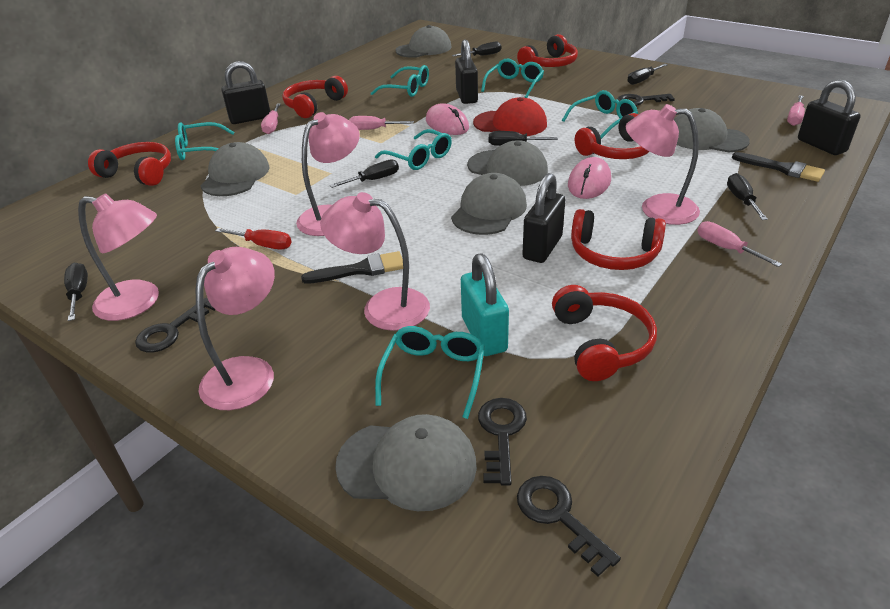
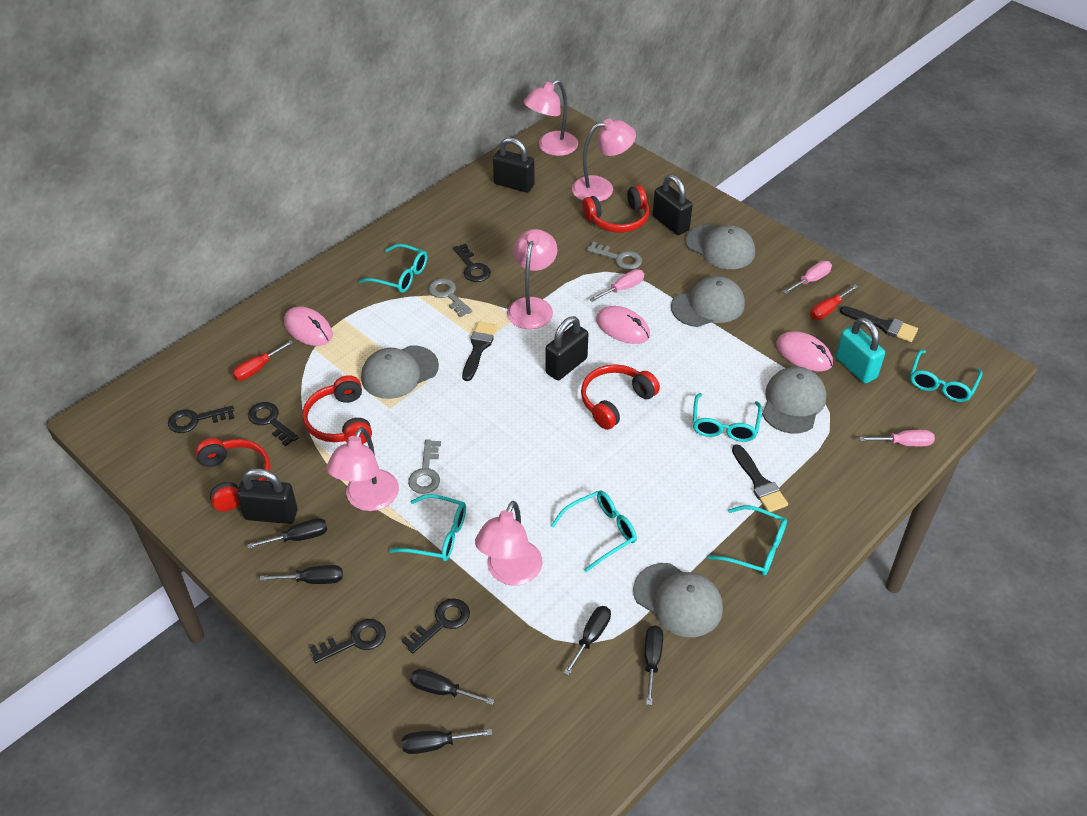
black brush: [301,251,403,284] [732,152,825,182] = 2 -> [462,322,497,381] [732,444,788,512] [840,306,918,342] = 3
black key: [135,298,215,352] [478,398,527,485] [517,476,621,577] [617,94,675,106] = 4 -> [168,406,234,433] [248,402,299,446] [310,619,386,663] [402,599,470,654] [453,243,491,282] = 5
grey cap: [201,142,270,196] [335,414,477,511] [395,25,451,58] [451,173,527,235] [467,140,548,186] [674,108,750,152] = 6 -> [361,345,439,399] [633,563,723,637] [671,276,745,327] [685,225,755,269] [762,367,826,434] = 5
grey key: none = 0 -> [408,440,441,494] [429,278,472,317] [587,241,642,270] = 3
pink mouse: [426,103,469,135] [568,157,611,199] = 2 -> [284,306,333,346] [596,306,650,344] [776,331,833,371] = 3
pink screwdriver: [261,103,281,134] [349,116,414,130] [698,221,782,267] [787,95,805,126] = 4 -> [590,269,644,302] [783,261,832,294] [859,430,935,446] = 3
red cap: [473,97,547,136] = 1 -> none = 0
red headphones: [88,142,171,186] [282,76,348,118] [517,34,578,67] [552,285,657,381] [571,209,666,270] [575,113,649,159] = 6 -> [195,438,271,511] [302,375,372,444] [581,364,660,430] [582,185,649,233] = 4
red screwdriver: [215,228,291,250] = 1 -> [232,340,294,381] [810,285,858,320] = 2

